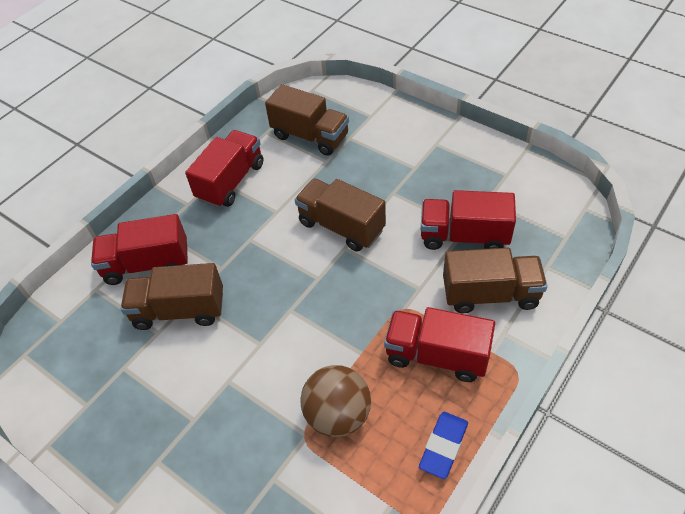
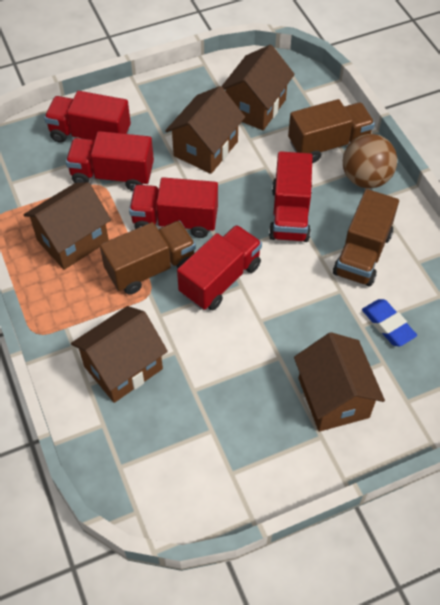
brown house: none = 0 -> [23,182,111,270] [71,306,168,403] [165,86,245,174] [221,45,295,131] [294,332,385,432] = 5
brown truck: [121,263,223,330] [265,84,349,156] [295,179,386,252] [443,248,547,313] = 4 -> [100,221,196,295] [288,99,375,163] [333,189,399,287] = 3
red truck: [91,214,188,285] [185,130,263,208] [384,307,495,382] [421,190,516,250] = 4 -> [44,91,131,143] [66,131,154,191] [129,177,218,238] [177,225,262,310] [269,151,313,242] = 5

